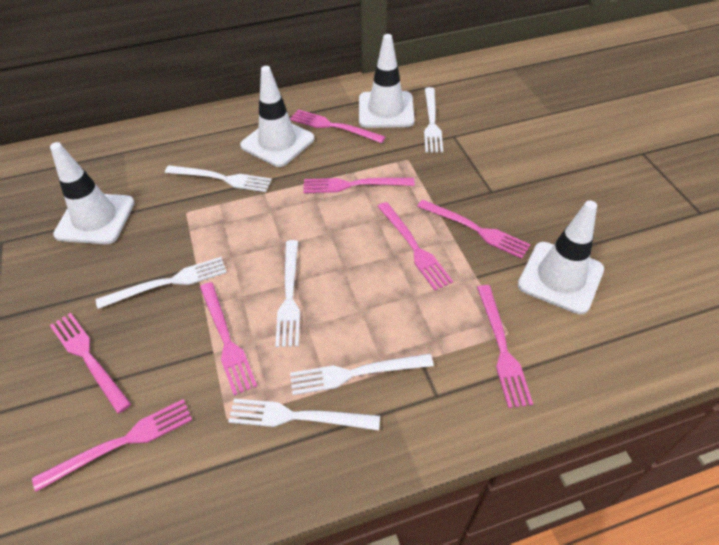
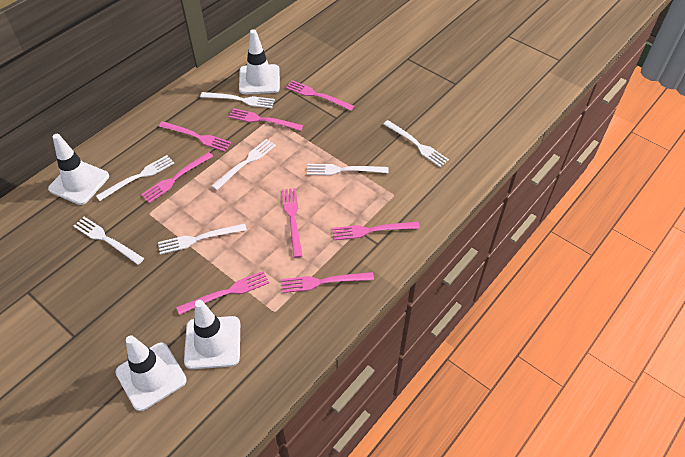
white fork: [96,257,227,309] [165,165,272,192] [228,399,380,430] [275,240,300,347] [290,354,434,395] [424,87,443,152] = 6 -> [74,217,144,265] [96,155,174,201] [158,223,247,255] [200,92,275,108] [212,139,276,190] [307,164,389,175] [384,120,449,167] = 7

